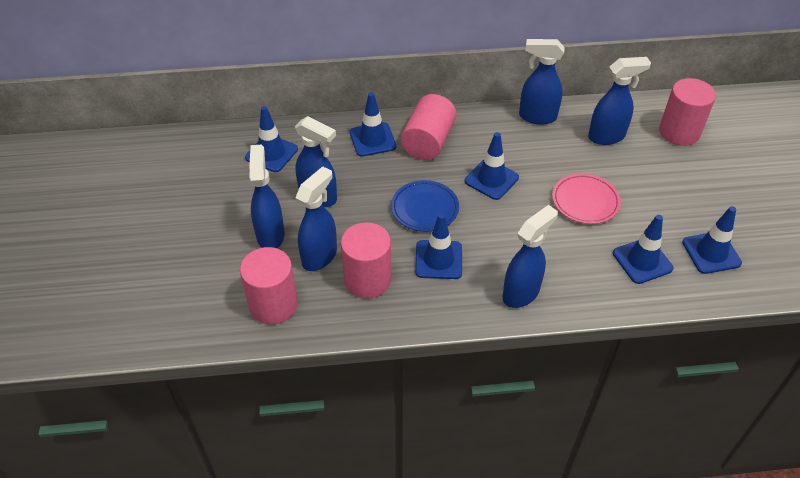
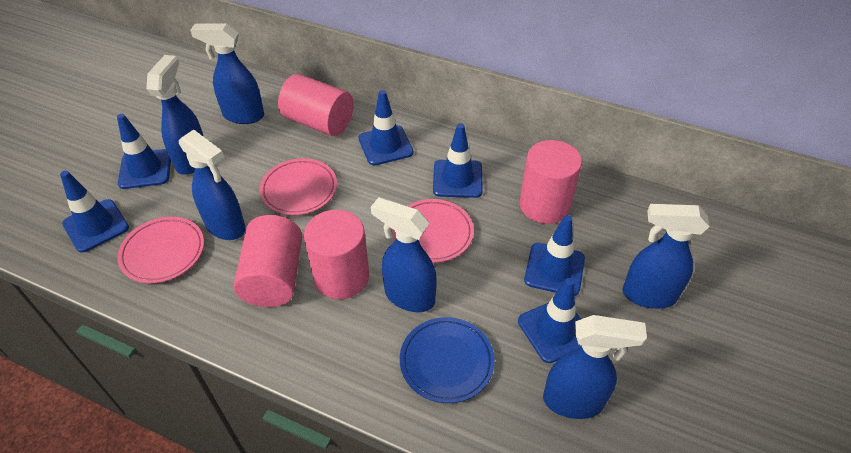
pink plate: [552,173,621,224] = 1 -> [118,217,204,283] [260,158,337,215] [392,199,474,263] = 3

